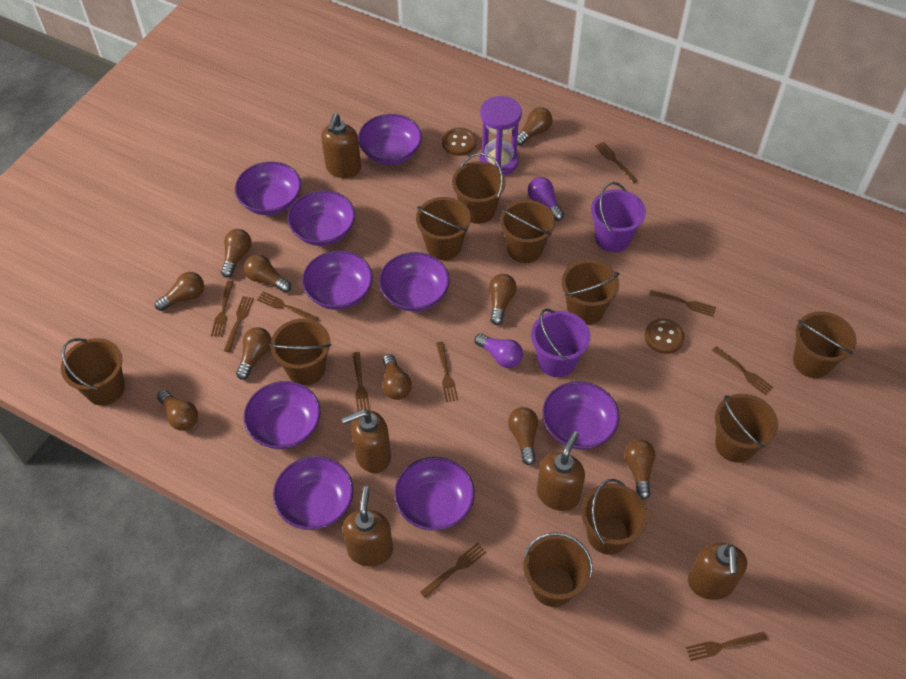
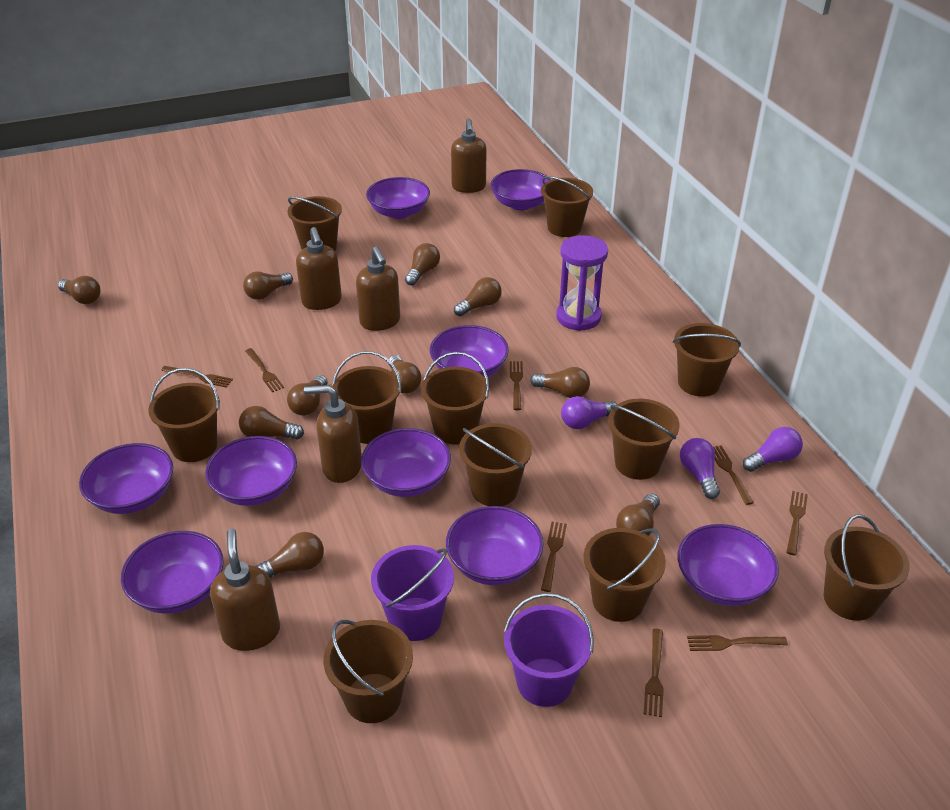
brown bucket: [61,338,125,406] [269,319,331,385] [416,197,471,260] [452,153,506,224] [500,200,555,263] [524,532,593,607] [562,260,619,325] [581,479,648,555] [715,394,778,463] [793,311,856,378] = 10 -> [148,368,220,462] [287,196,342,251] [323,620,413,723] [332,351,401,444] [421,352,489,445] [459,423,532,506] [541,176,593,237] [583,528,666,622] [608,399,680,480] [673,323,741,397] [824,515,910,621] = 11
brown button: [442,127,476,156] [644,318,685,354] = 2 -> none = 0
brown fork: [211,281,234,337] [223,296,254,352] [257,291,318,321] [352,352,370,411] [420,543,487,598] [436,342,458,402] [595,142,638,183] [649,290,716,316] [686,632,767,661] [712,346,773,395] = 10 -> [161,366,233,388] [245,348,284,392] [510,361,523,410] [541,522,567,592] [644,629,664,717] [687,635,788,651] [713,445,754,505] [786,491,808,555] = 8
purple light bulb: [475,333,523,368] [528,177,564,221] = 2 -> [561,396,617,429] [680,438,720,499] [743,427,803,472] = 3

